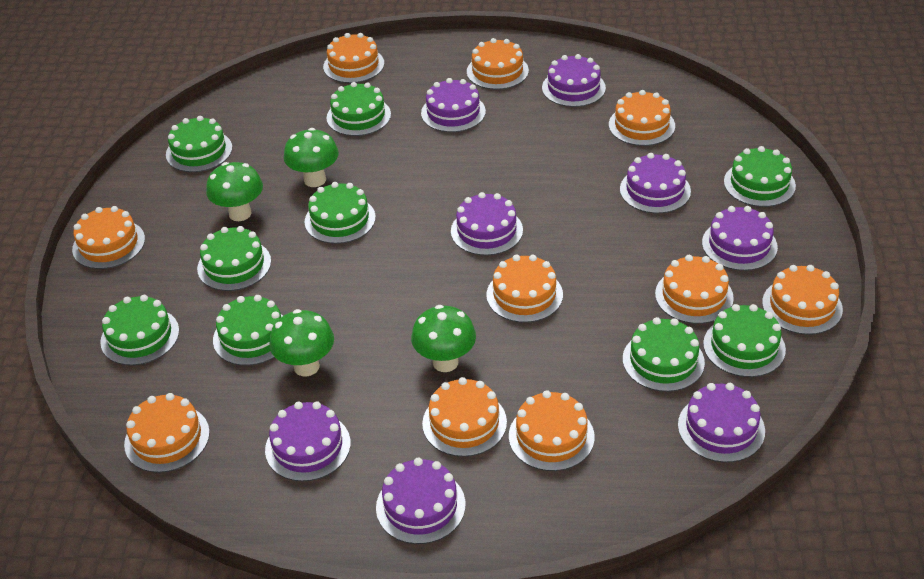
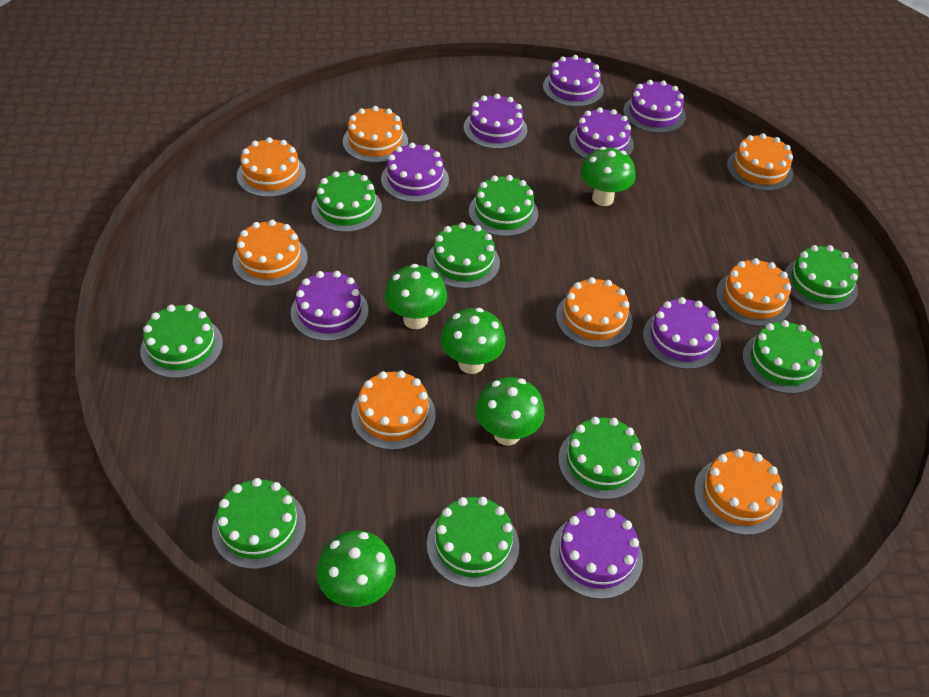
green mushroom: [206,162,263,221] [269,309,334,376] [284,128,339,187] [411,305,476,372] = 4 -> [316,531,396,607] [384,264,447,329] [441,308,506,374] [476,377,545,446] [580,147,635,206] = 5
orange cake: [72,206,145,269] [124,393,210,473] [323,33,384,83] [422,377,507,457] [467,38,529,90] [486,255,563,323] [509,390,595,471] [609,90,675,146] [655,255,734,324] [762,265,843,335] = 10 -> [233,220,308,287] [237,137,306,197] [343,106,408,163] [351,371,436,450] [556,277,633,348] [694,449,783,535] [716,258,791,327] [727,133,793,191] = 8

